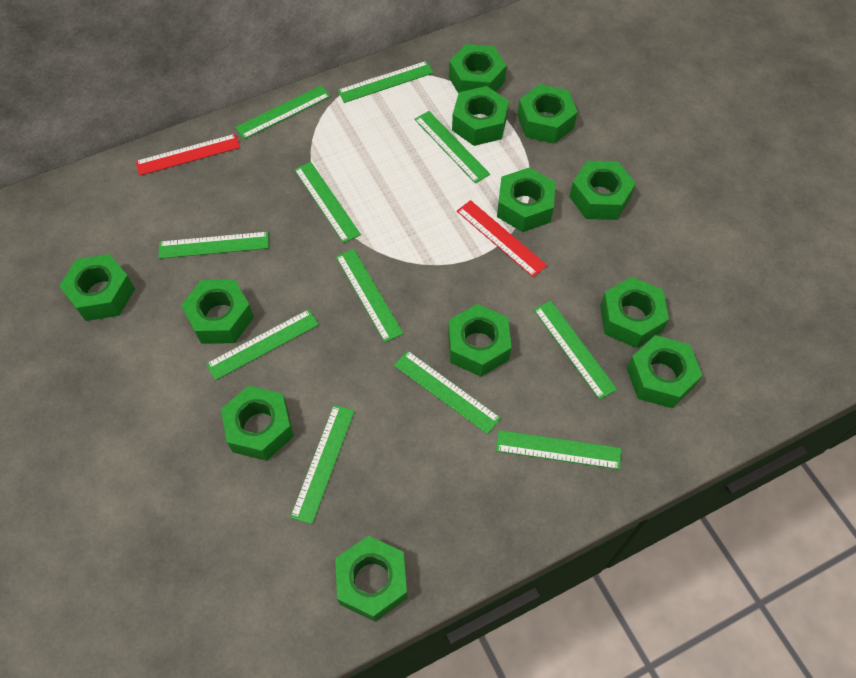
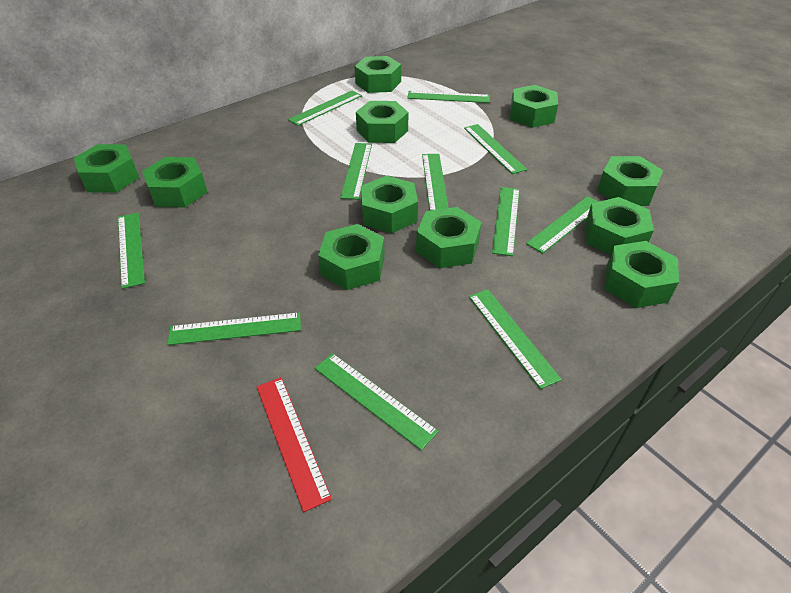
green nut: [59,254,135,321] [181,279,254,344] [221,386,294,461] [335,536,408,622] [448,304,511,377] [449,44,507,93] [452,86,509,146] [497,167,556,232] [517,84,578,144] [569,161,636,220] [600,277,669,348] [627,335,702,408] = 12 -> [74,144,139,193] [142,157,207,208] [318,224,385,290] [355,56,401,93] [356,101,409,143] [361,176,418,233] [416,207,482,268] [510,85,558,128] [585,197,654,255] [597,156,663,206] [604,241,679,308] = 11
red ruler: [135,134,240,176] [457,200,547,277] = 2 -> [257,377,332,512] = 1

